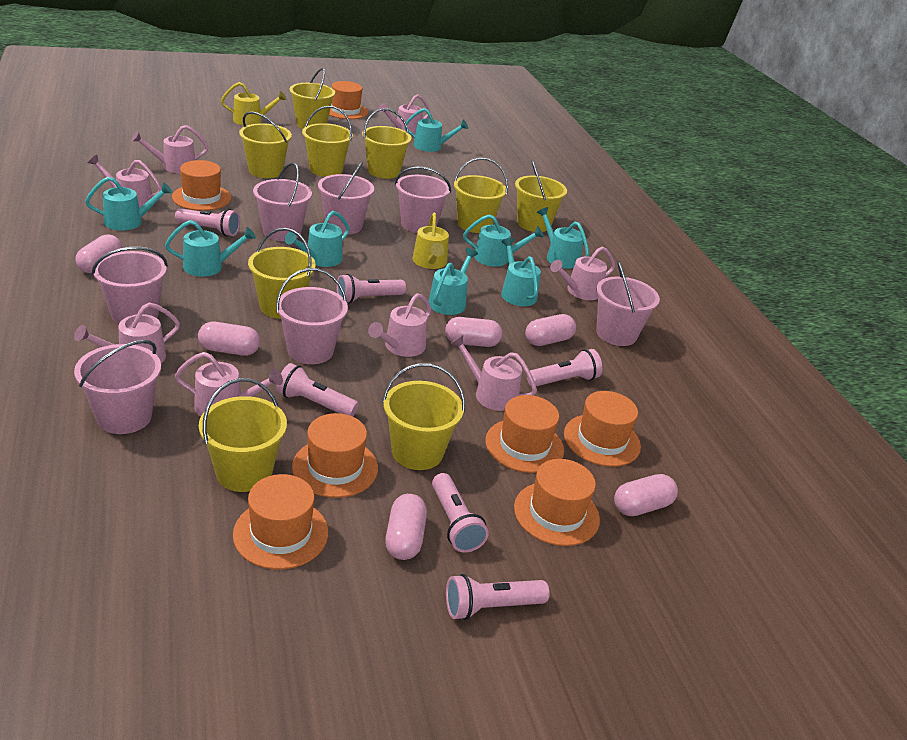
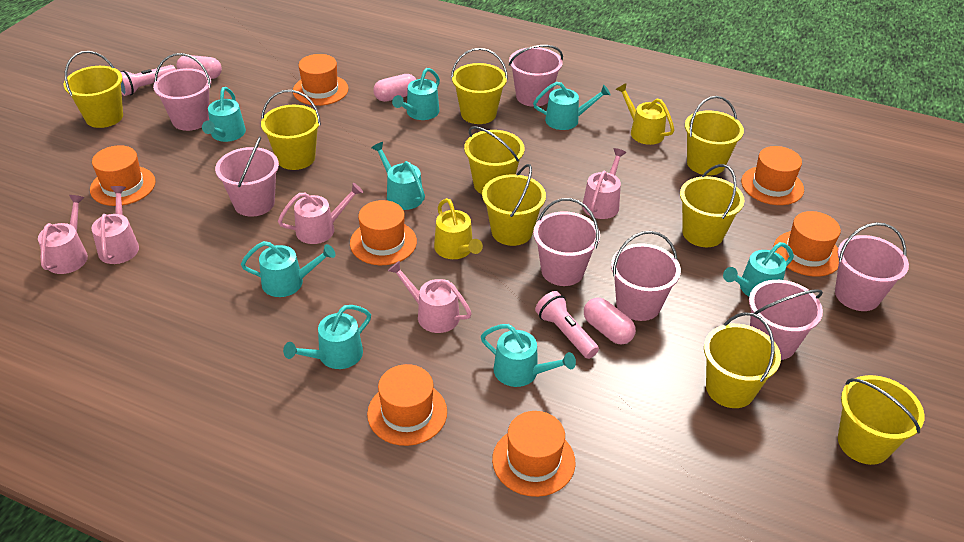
pink capsule: [75,234,122,273] [198,322,260,356] [385,494,427,560] [445,317,502,347] [525,314,576,346] [614,474,678,516] = 6 -> [176,55,222,79] [373,74,416,102] [584,297,636,345] = 3
pink flashlight: [175,208,240,236] [276,363,359,416] [337,274,406,304] [432,473,489,553] [446,574,550,620] [527,349,602,386] = 6 -> [121,65,176,96] [535,291,599,359] = 2
pink watering can: [74,303,180,363] [88,155,162,208] [131,125,208,173] [175,352,283,417] [368,293,431,357] [378,94,430,135] [450,335,537,411] [550,246,615,300] = 8 -> [38,195,88,274] [91,186,139,264] [278,183,363,244] [388,261,472,333] [582,148,626,219] = 5

